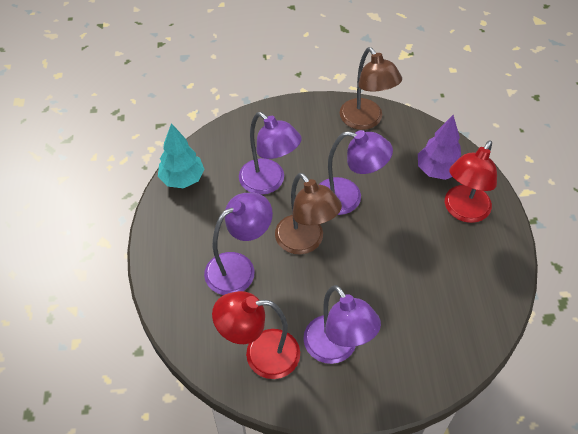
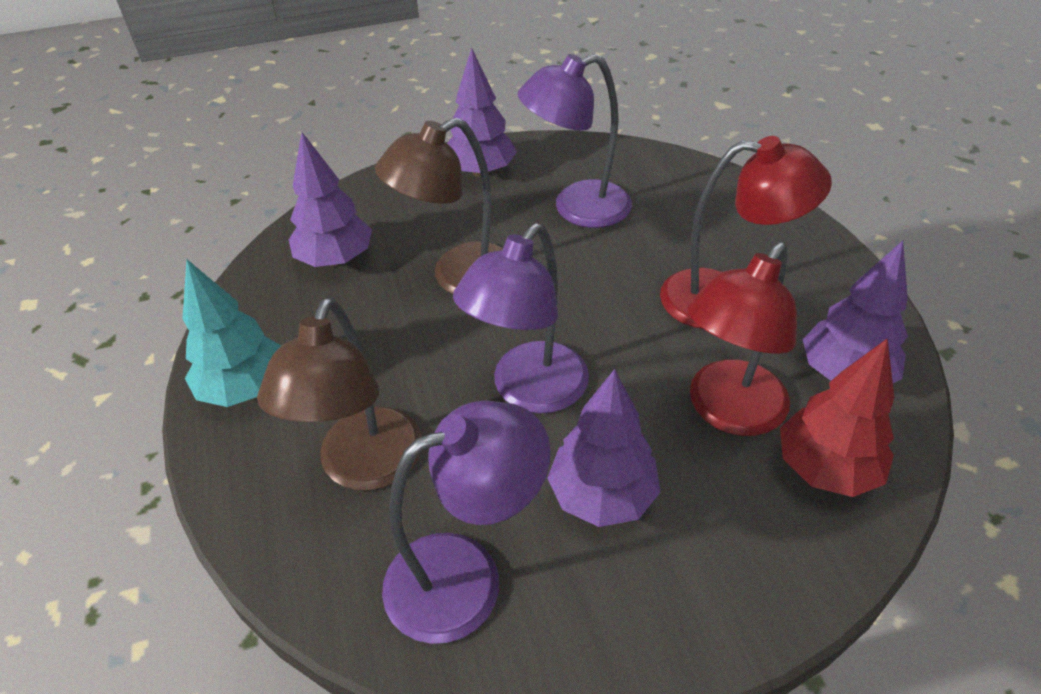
purple lamp: [204,193,273,295] [239,112,301,195] [303,285,381,364] [319,130,393,215] = 4 -> [382,400,551,644] [453,223,589,414] [518,54,632,228] = 3
purple tree: [418,115,461,180] = 1 -> [289,132,372,267] [447,48,517,177] [547,369,660,527] [803,241,908,383] = 4
red tree: none = 0 -> [780,338,894,497] = 1

